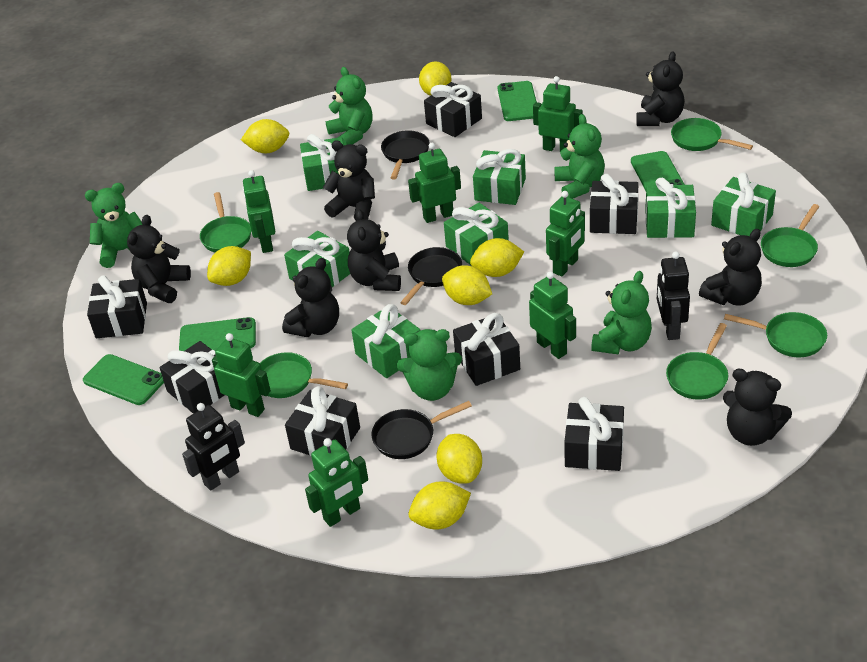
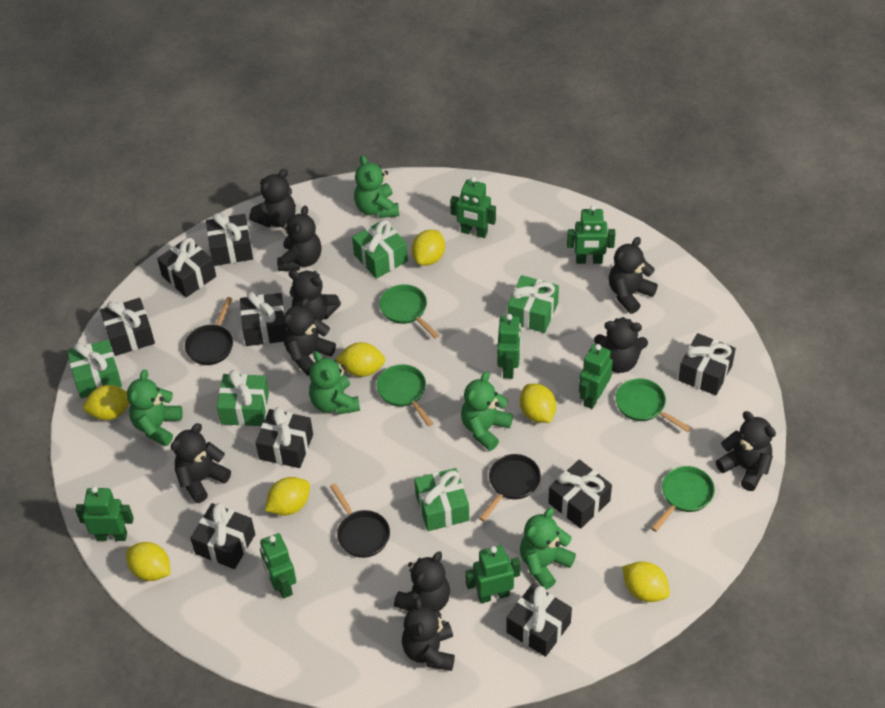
black gift: [87,275,147,338] [160,341,225,414] [285,386,360,456] [424,82,482,137] [453,313,520,386] [564,397,624,471] [590,174,639,234] = 7 -> [100,298,155,356] [157,238,216,297] [190,503,255,569] [206,213,253,266] [240,292,286,346] [255,407,313,468] [506,584,572,657] [548,460,612,529] [678,333,736,395] = 9
black robot: [182,403,245,491] [657,251,690,340] = 2 -> none = 0
black teddy bear: [127,215,191,303] [282,258,339,337] [323,140,375,221] [347,209,401,291] [636,51,684,126] [699,229,762,306] [723,369,792,446] = 7 -> [171,423,231,503] [249,169,296,227] [277,206,321,271] [284,298,336,376] [289,270,341,321] [394,551,450,611] [402,597,455,671] [594,317,648,373] [609,237,658,314] [716,411,776,491] = 10
green gift: [284,231,350,287] [300,134,344,191] [351,304,421,378] [444,203,509,265] [473,149,526,205] [645,178,696,238] [711,173,776,237] = 7 -> [67,340,122,398] [217,370,269,426] [352,220,408,279] [414,468,469,531] [507,275,559,333] = 5
green pan: [200,192,251,252] [260,352,348,398] [666,323,728,400] [671,118,753,151] [724,312,827,357] [761,204,819,267] = 6 -> [377,364,434,427] [379,284,440,339] [616,378,691,432] [651,466,715,532] = 4
green phone: [83,354,164,405] [179,317,256,351] [498,81,537,121] [631,151,685,191] = 4 -> none = 0

